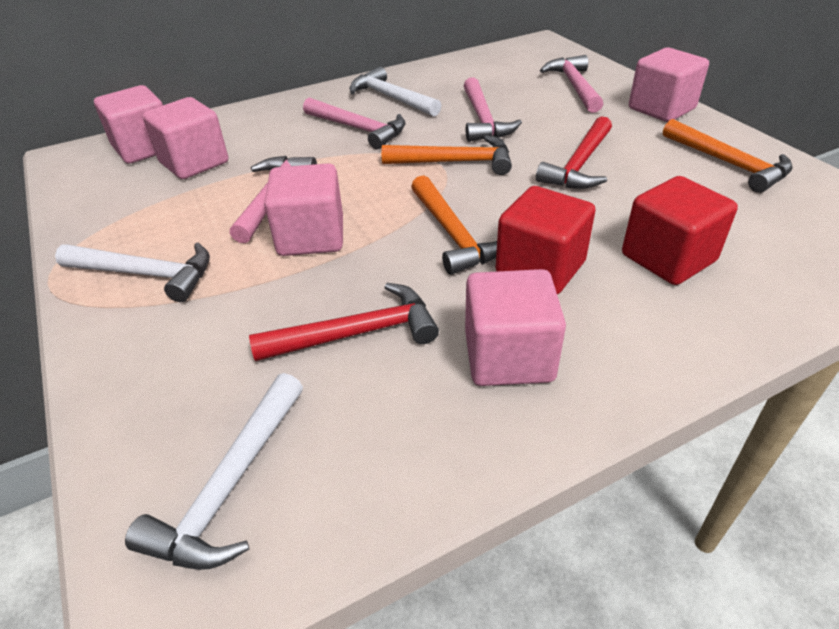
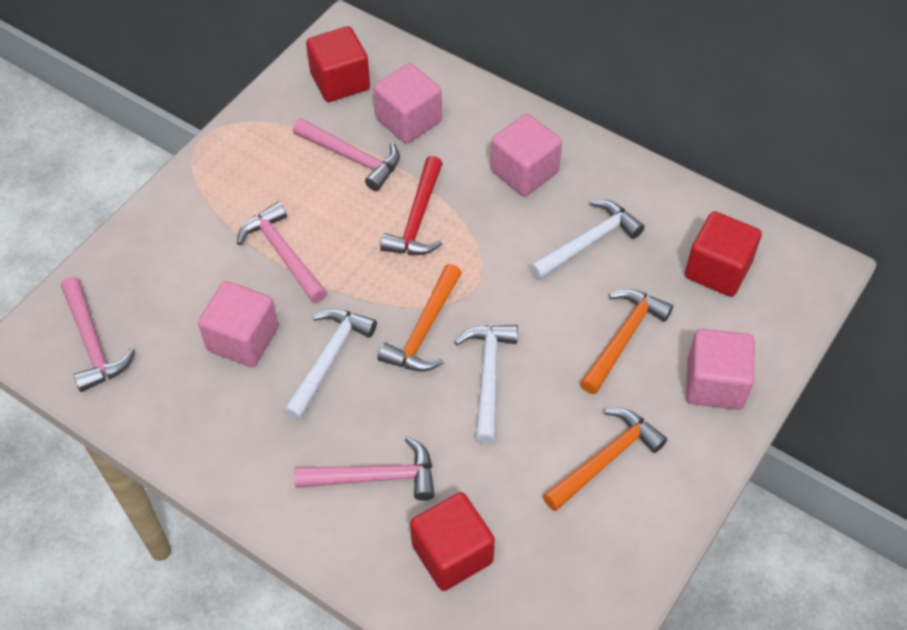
pink cube: [94,85,163,164] [142,97,228,179] [264,163,343,256] [465,269,566,386] [629,48,709,122] = 5 -> [198,281,279,367] [373,63,442,144] [491,114,562,196] [686,328,755,410] = 4
red cube: [496,186,596,295] [622,176,738,285] = 2 -> [306,26,370,102] [410,492,495,591] [685,211,762,297] = 3
red hammer: [249,283,439,361] [536,116,612,189] = 2 -> [380,156,443,255] = 1

